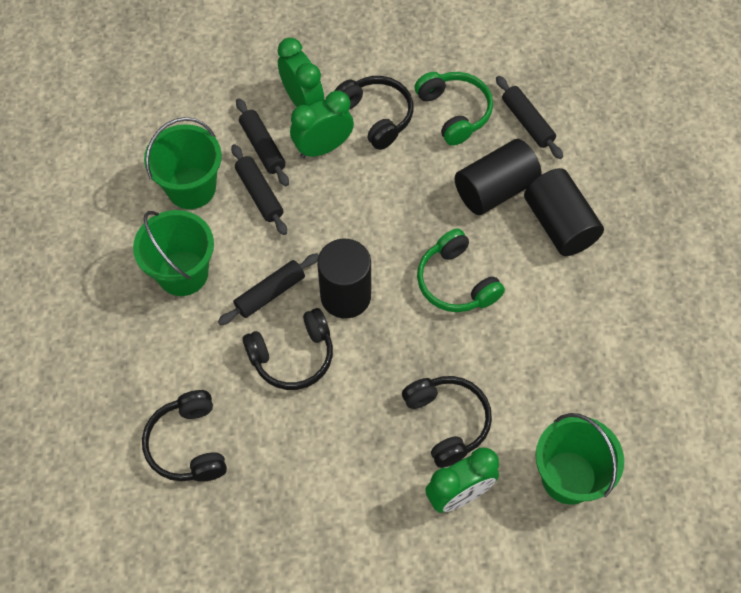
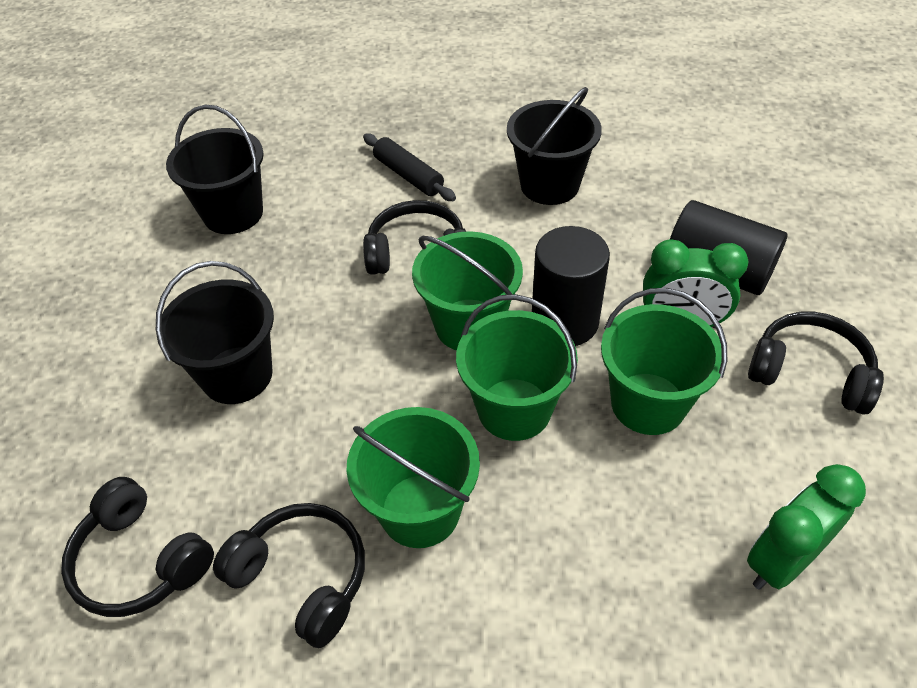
black bucket: none = 0 -> [156,261,274,404] [166,105,264,234] [507,87,602,205] = 3
black cylinder: [317,239,371,319] [454,139,542,215] [524,168,604,256] = 3 -> [532,226,610,346] [670,200,787,295] = 2
black rolling pin: [218,253,319,325] [231,144,287,235] [236,99,289,186] [496,76,563,159] = 4 -> [363,133,456,201] = 1
green bucket: [133,210,214,296] [144,117,222,209] [536,413,624,505] = 3 -> [347,407,480,548] [412,231,523,350] [456,294,578,441] [601,288,727,435] = 4
green clock: [278,38,324,107] [290,90,354,158] [425,448,499,513] = 3 -> [643,239,748,328] [747,464,866,590] = 2
green headphones: [414,72,493,146] [417,229,505,312] = 2 -> none = 0

